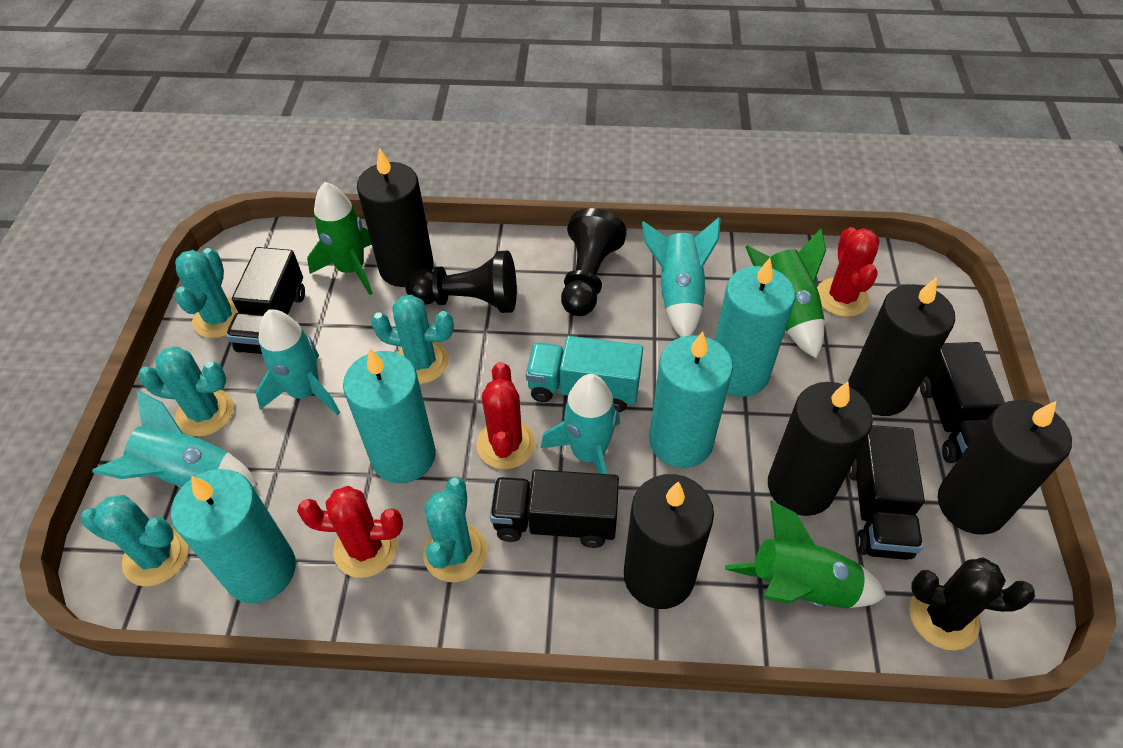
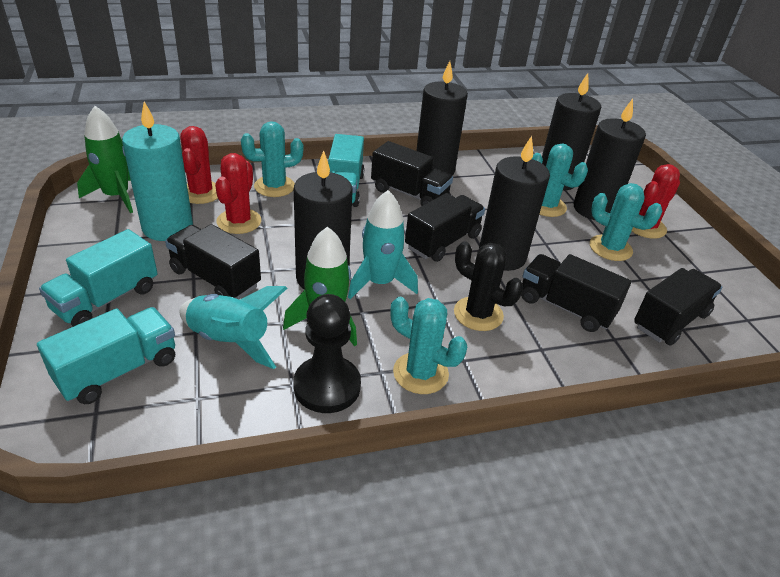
black pawn: [405,250,517,313] [561,208,627,316] = 2 -> [293,294,361,413] = 1
black truck: [226,247,305,354] [490,469,619,548] [848,425,925,560] [920,342,1005,463] = 4 -> [165,224,261,299] [371,141,453,206] [405,193,485,262] [521,254,631,332] [634,268,722,346] = 5
green rocket: [307,182,373,295] [725,500,886,608] [745,228,826,358] = 3 -> [77,106,133,213] [283,226,357,347] = 2
turquoise cactus: [81,495,189,587] [138,346,234,437] [175,248,238,338] [371,295,454,384] [423,477,487,582] = 5 -> [241,121,303,197] [391,297,467,394] [532,143,588,217] [590,183,663,261] = 4
turquoise candle: [171,469,296,603] [343,349,436,483] [649,331,733,468] [715,258,795,397] = 4 -> [122,102,193,241] = 1
turquoise rocket: [92,390,258,488] [255,309,340,415] [541,374,620,474] [642,217,721,337] = 4 -> [179,286,287,369] [348,190,418,299] = 2
turquoise truck: [526,336,643,412] = 1 -> [37,307,175,404] [39,229,158,327] [328,134,364,207] = 3

